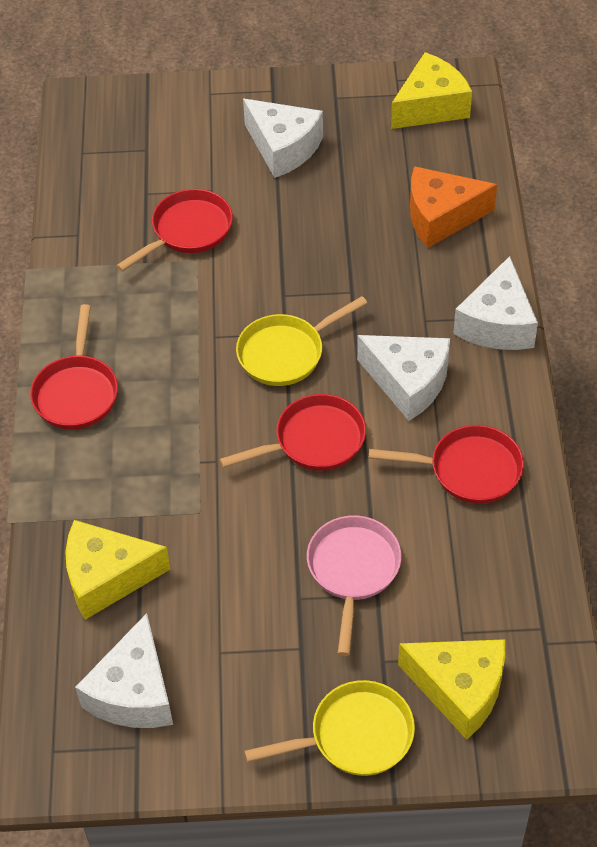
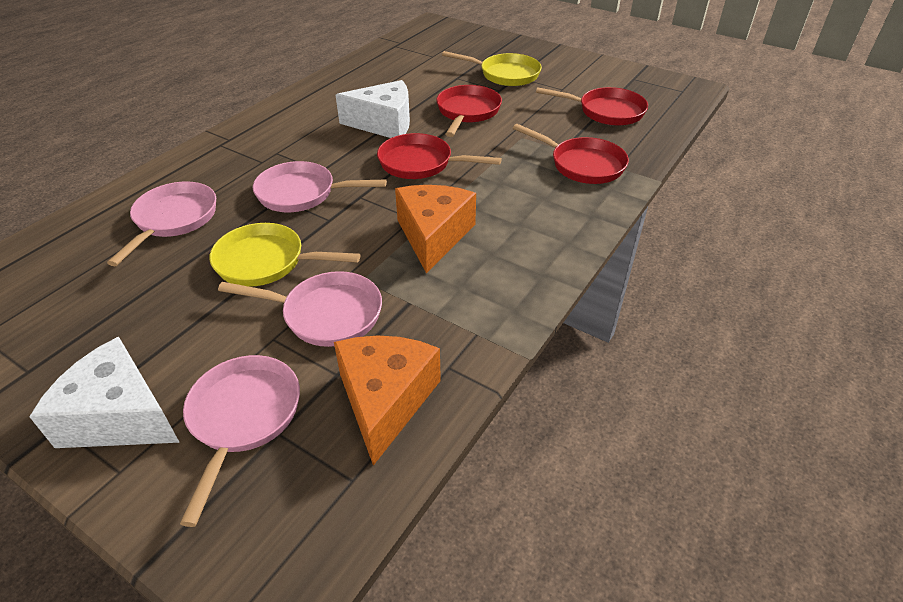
orange cheese: [410,166,497,248] = 1 -> [334,335,441,466] [395,185,476,274] = 2
pink pan: [307,516,402,656] = 1 -> [107,182,216,266] [180,355,300,527] [218,271,382,347] [253,161,387,212] = 4
white cheese: [75,613,173,728] [243,99,323,178] [357,335,450,421] [453,256,538,350] = 4 -> [29,337,180,448] [336,80,410,138] = 2
yellow cheese: [65,520,171,620] [391,52,472,129] [398,639,505,740] = 3 -> none = 0

